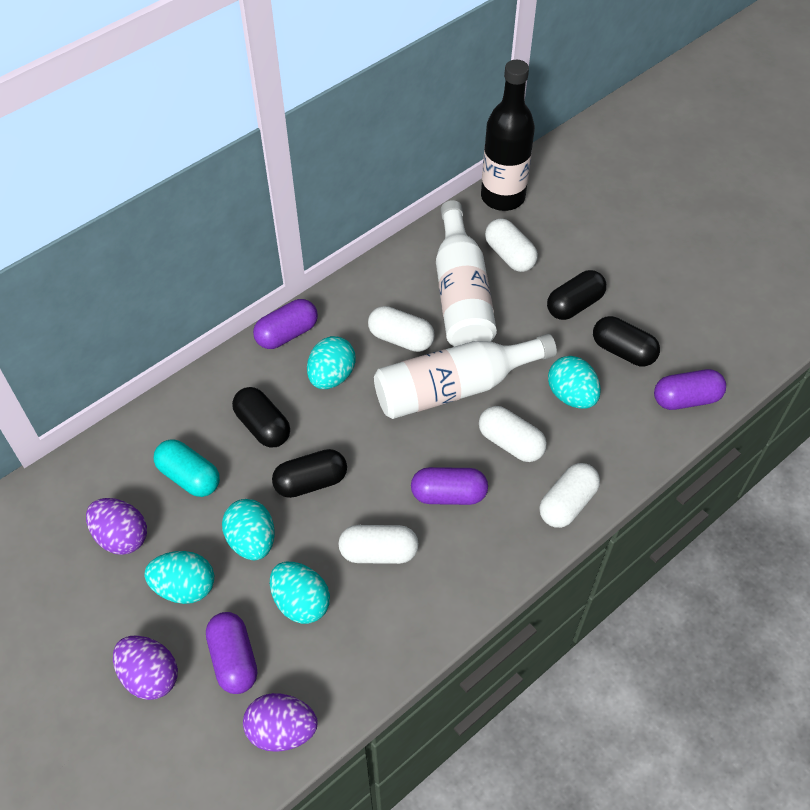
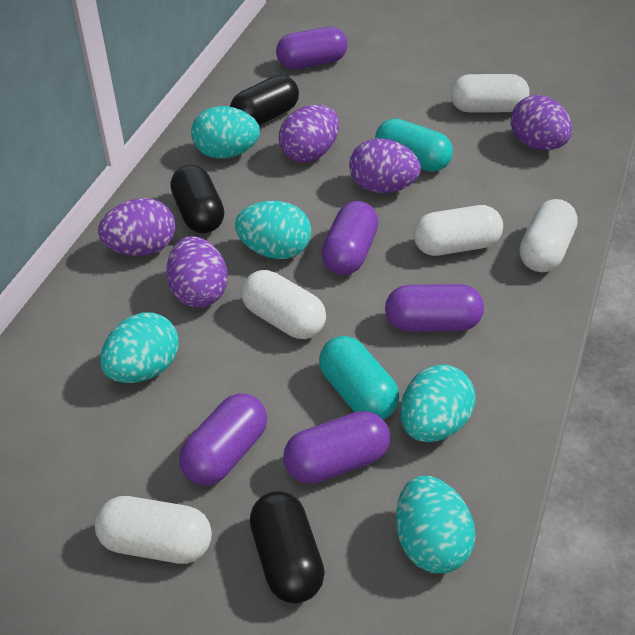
black bottle: [481,60,535,211] = 1 -> none = 0
black capsule: [232,387,290,448] [272,449,347,498] [547,270,606,320] [593,316,660,366] = 4 -> [170,165,224,234] [230,75,299,126] [250,491,325,603] = 3
purple capsule: [206,612,257,694] [253,299,318,349] [411,467,488,505] [654,369,726,410] = 4 -> [179,393,267,485] [276,27,348,69] [283,411,390,484] [321,201,379,275] [385,284,484,332] = 5
purple egg: [86,498,147,555] [113,635,178,700] [243,693,318,752] = 3 -> [98,198,175,256] [166,236,228,308] [279,105,339,162] [349,138,421,193] [511,95,572,150] = 5
turquoise capsule: [154,439,220,497] = 1 -> [319,336,399,420] [375,119,453,172] = 2
white bottle: [374,334,557,419] [436,200,497,347] = 2 -> none = 0

